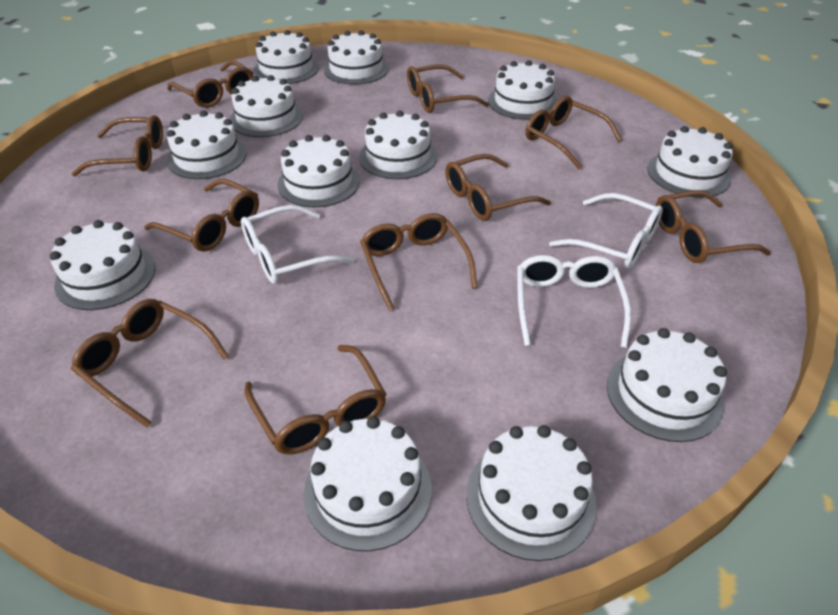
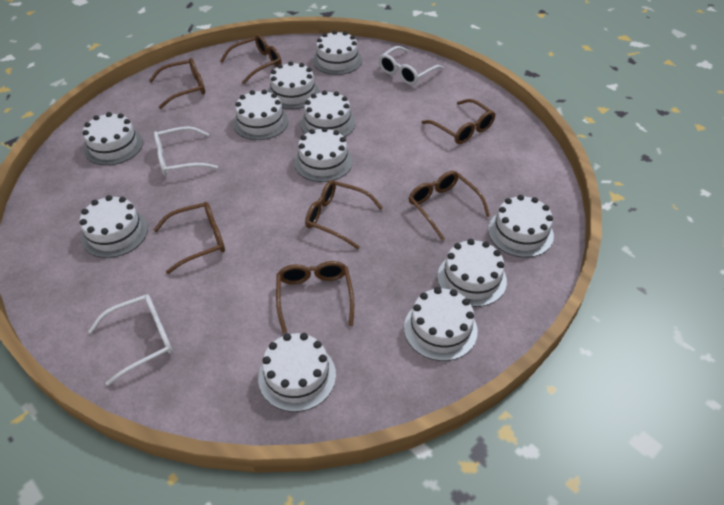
brown glasses: [71,115,163,176] [71,299,229,428] [144,179,259,252] [167,61,253,108] [244,345,386,454] [360,213,478,311] [407,65,489,113] [445,154,551,221] [525,96,622,169] [656,190,771,263] = 10 -> [149,58,205,109] [154,202,225,274] [220,35,281,84] [276,261,354,333] [305,180,383,249] [409,171,490,241] [421,99,495,144] = 7
white cake: [50,220,155,310] [167,110,247,179] [230,75,303,137] [253,30,319,84] [277,135,360,207] [304,416,432,551] [324,30,389,85] [359,110,437,179] [466,425,597,561] [488,60,557,120] [607,328,727,442] [648,126,733,198] = 12 -> [80,195,148,258] [83,112,143,165] [233,90,288,140] [258,333,336,412] [267,61,319,109] [294,127,353,182] [300,90,355,137] [313,30,362,75] [404,287,478,361] [437,239,507,307] [488,195,554,257] = 11

